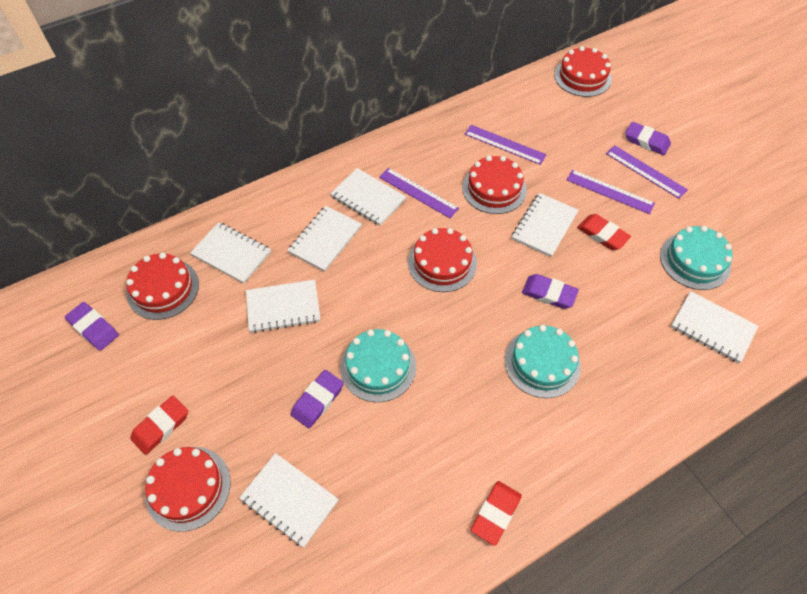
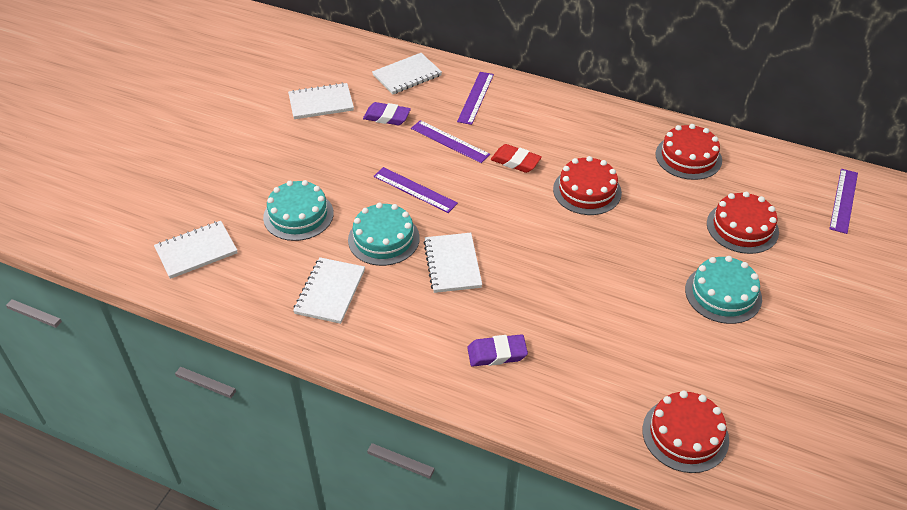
purple eraser: [65,302,119,351] [291,370,344,428] [522,274,579,309] [625,122,671,155] = 4 -> [363,102,411,125] [467,334,528,366] = 2
red cake: [126,253,199,320] [145,447,231,532] [408,228,477,292] [462,156,527,214] [554,46,612,97] = 5 -> [553,156,622,215] [642,391,729,473] [655,124,722,180] [707,192,779,254] = 4
red eraser: [130,395,188,455] [471,481,522,546] [577,214,631,250] = 3 -> [491,144,542,173] = 1
white notebook: [190,222,271,284] [239,453,339,547] [246,280,320,333] [287,206,362,272] [330,168,406,226] [512,193,579,257] [671,291,758,363] = 7 -> [154,221,237,279] [288,83,354,119] [293,257,365,324] [372,53,442,95] [424,233,482,293] = 5

